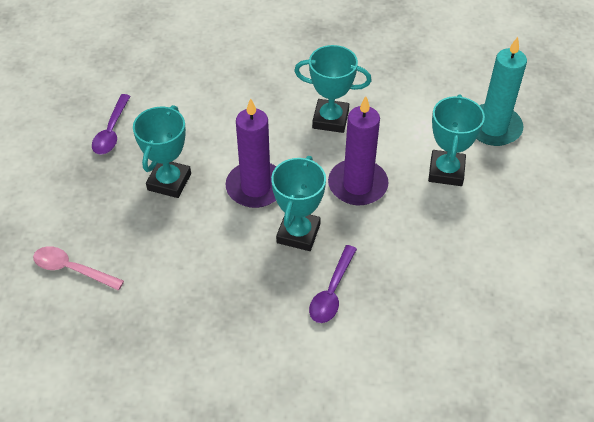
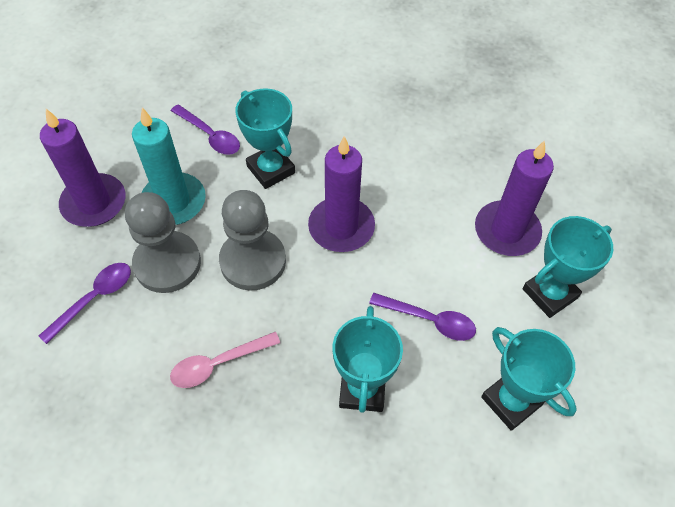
grey pawn: none = 0 -> [125,192,201,293] [219,190,286,291] = 2
purple candle: [225,98,276,208] [328,96,389,205] = 2 -> [40,109,126,227] [308,136,375,252] [475,140,554,256] = 3
purple spoon: [92,94,130,154] [309,245,357,323] = 2 -> [39,263,131,344] [171,105,240,155] [369,293,476,341] = 3

